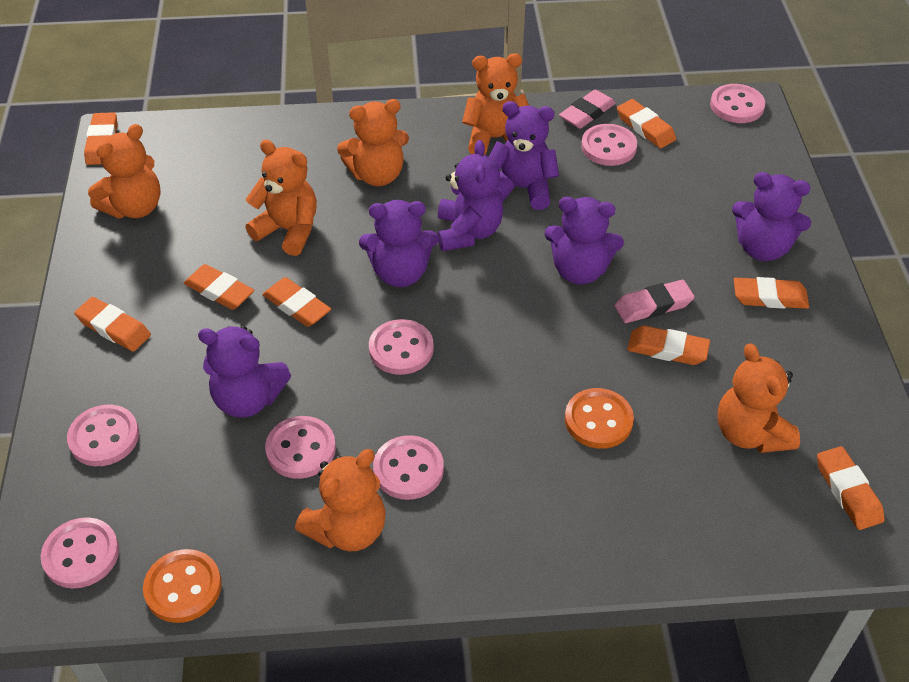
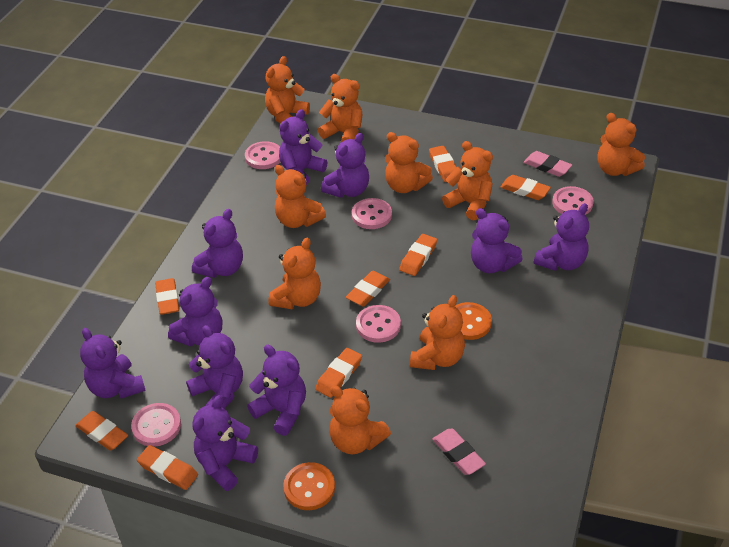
orange teddy bear: [88,124,161,218] [245,140,317,256] [295,449,386,551] [337,99,409,186] [462,53,529,155] [717,343,800,453] = 6 -> [265,56,310,124] [268,238,321,309] [275,165,326,228] [318,74,362,142] [329,385,391,454] [385,132,433,193] [410,295,465,370] [442,141,493,220] [597,113,645,176] = 9
pink button: [41,517,119,589] [67,405,139,466] [265,416,336,479] [369,319,434,375] [373,435,444,500] [581,124,637,166] [710,84,766,123] = 7 -> [131,403,181,447] [245,141,280,169] [352,198,392,229] [356,305,401,343] [552,186,594,215] = 5
purple teddy bear: [198,326,291,418] [359,200,439,287] [438,140,503,251] [489,101,559,210] [545,197,624,285] [732,172,811,261] = 6 -> [80,328,146,399] [168,277,222,346] [186,325,243,409] [192,209,243,278] [192,395,258,491] [247,345,306,436] [279,109,328,185] [321,133,369,198] [471,208,523,273] [534,203,589,271] = 10

